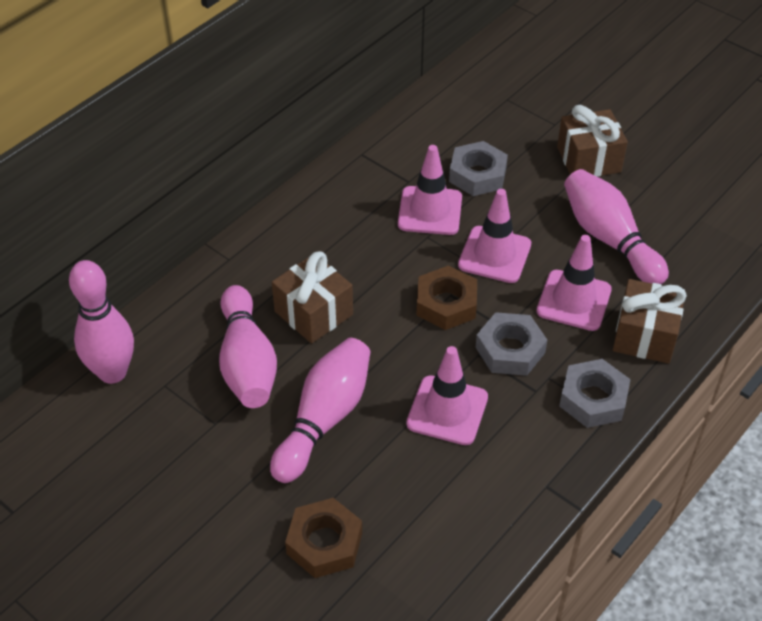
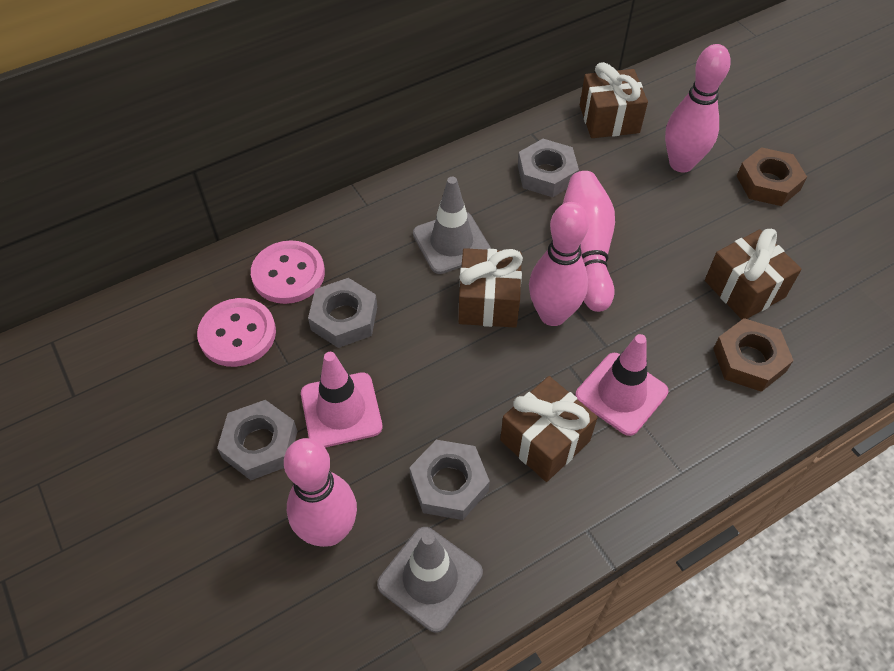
brown gift: [272,251,353,344] [557,105,628,177] [613,279,687,363] = 3 -> [459,248,523,328] [500,376,598,482] [580,62,648,138] [705,229,802,319] = 4
grey nut: [449,141,508,196] [475,312,547,376] [559,359,631,428] = 3 -> [217,400,297,480] [308,278,377,348] [409,440,490,520] [518,139,579,197] = 4
grey traffic cone: none = 0 -> [377,527,483,633] [413,177,491,274] = 2
pink button: none = 0 -> [197,298,276,367] [251,240,325,304] = 2
pink traffic cone: [398,145,462,235] [406,346,488,445] [458,189,531,283] [537,235,612,331] = 4 -> [301,352,383,448] [575,334,668,436] = 2

